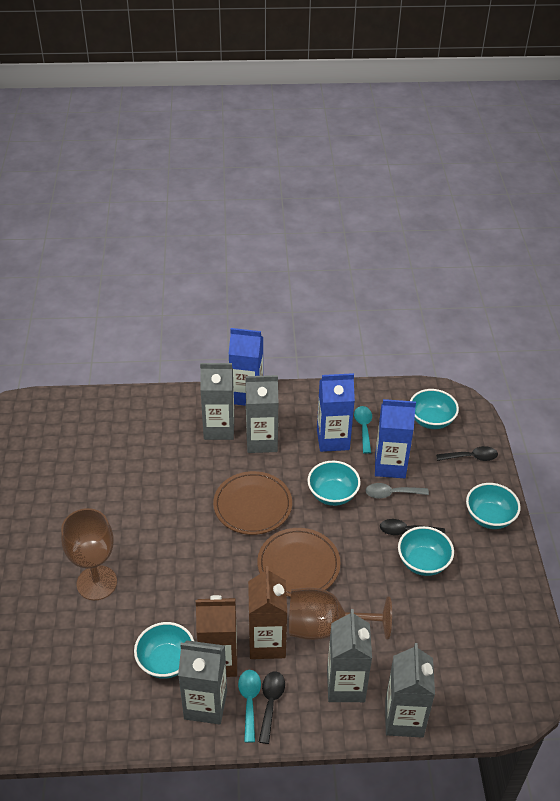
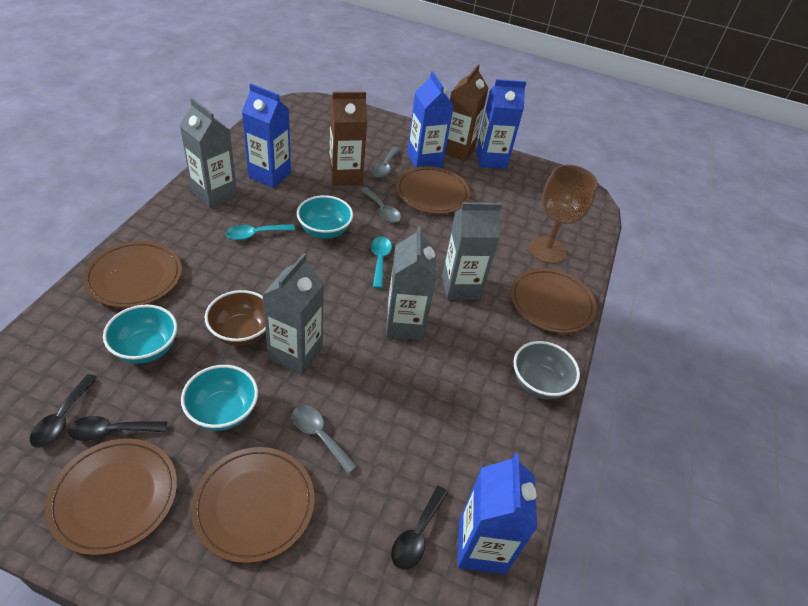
blue carton: [229,328,263,406] [317,373,355,452] [375,399,416,478] = 3 -> [242,84,291,188] [407,71,454,168] [458,453,537,574] [476,79,526,169] = 4
brown bowl: none = 0 -> [205,290,266,346] = 1
brown goblet: [61,508,117,600] [289,588,392,640] = 2 -> [529,165,598,264] = 1
brown plate: [213,471,292,535] [257,528,341,597] = 2 -> [45,438,177,555] [83,241,182,308] [191,447,315,563] [396,166,470,214] [510,268,597,333] = 5
grey bowl: none = 0 -> [513,341,580,399] = 1
grey carton: [178,640,227,724] [200,363,234,440] [246,375,279,453] [327,609,372,702] [385,643,435,738] = 5 -> [180,98,237,208] [262,253,324,375] [386,226,437,340] [442,202,502,300] = 4
grey spoon: [366,483,429,499] = 1 -> [292,405,358,474] [360,187,401,223] [371,147,400,178] = 3
turquoise bowl: [134,622,194,679] [307,461,361,506] [398,526,454,576] [410,389,459,429] [466,483,521,529] = 5 -> [103,305,177,364] [181,365,258,431] [297,195,353,239] = 3

